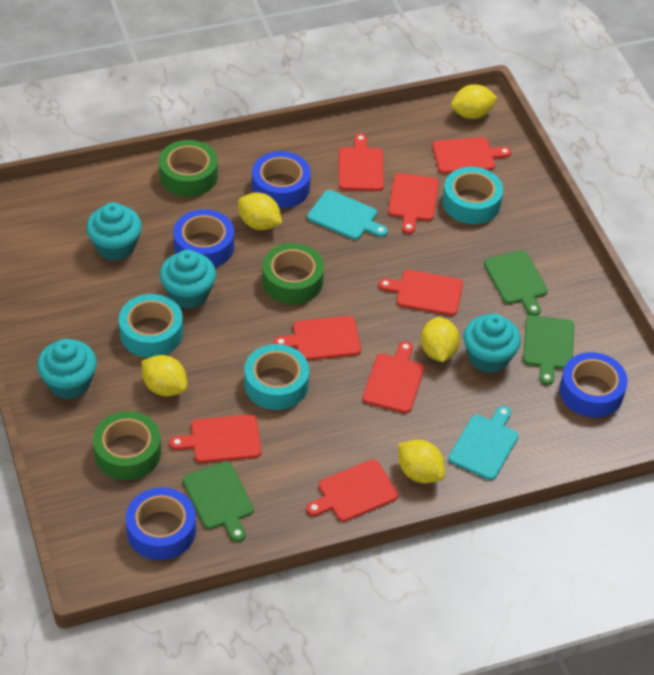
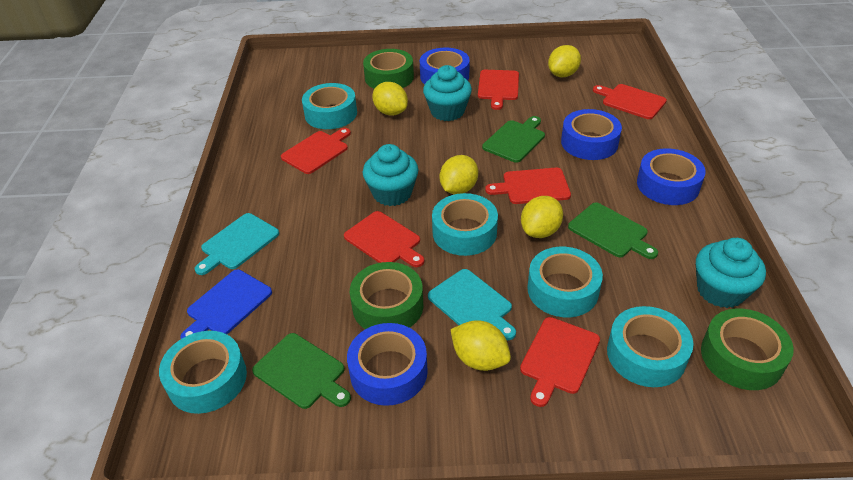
blue cutting board: none = 0 -> [180,270,272,339] = 1
red cutting board: [169,414,261,463] [274,316,361,360] [306,459,399,522] [339,133,384,191] [362,341,424,413] [378,270,463,316] [388,173,439,234] [432,137,511,174] = 8 -> [281,128,351,174] [344,211,424,267] [478,70,519,110] [485,168,571,204] [520,317,600,407] [593,84,667,119] = 6
turquoise cupcake: [37,339,97,399] [86,202,142,261] [160,250,216,309] [463,314,521,373] = 4 -> [363,144,418,206] [423,65,472,121] [696,238,766,308] = 3
turquoise tape: [119,294,183,358] [244,344,309,410] [443,167,503,224] = 3 -> [159,331,247,414] [302,83,357,129] [432,193,498,256] [527,247,603,317] [607,306,693,387] = 5

